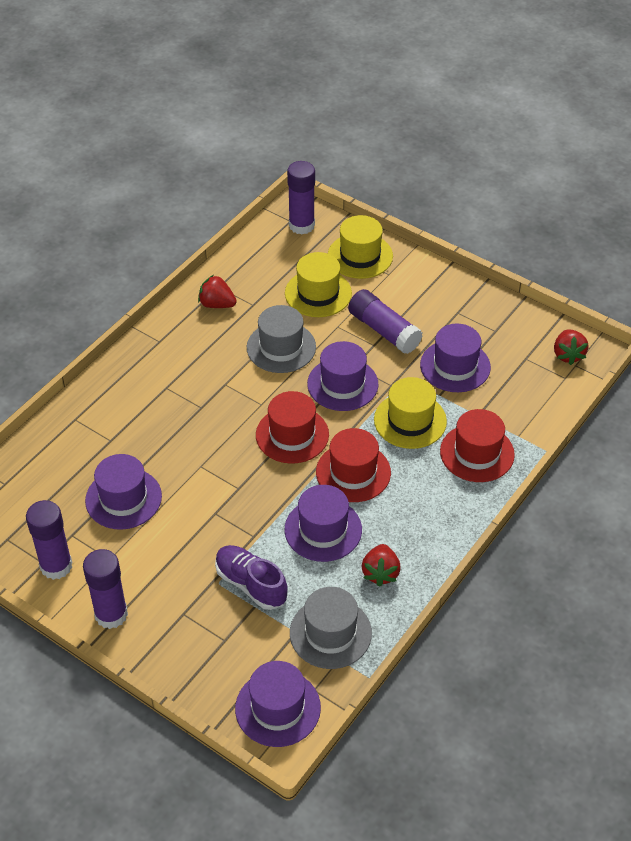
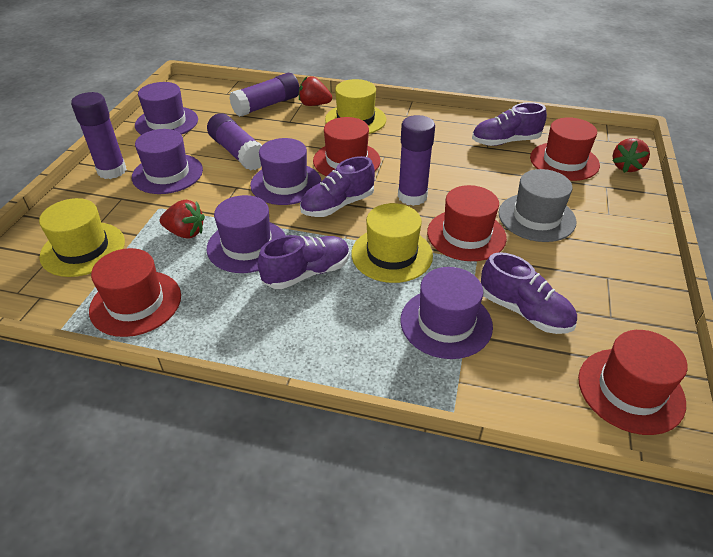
grey hat: [247,305,316,373] [290,587,372,669] = 2 -> [499,169,576,242] = 1
purple shoe: [215,545,288,610] = 1 -> [257,235,350,289] [300,156,375,217] [472,102,547,146] [481,252,577,334] = 4
red hat: [256,391,329,464] [316,428,391,502] [440,409,515,482] = 3 -> [89,248,181,337] [313,117,380,176] [427,185,507,261] [530,117,600,181] [578,330,688,435] = 5

